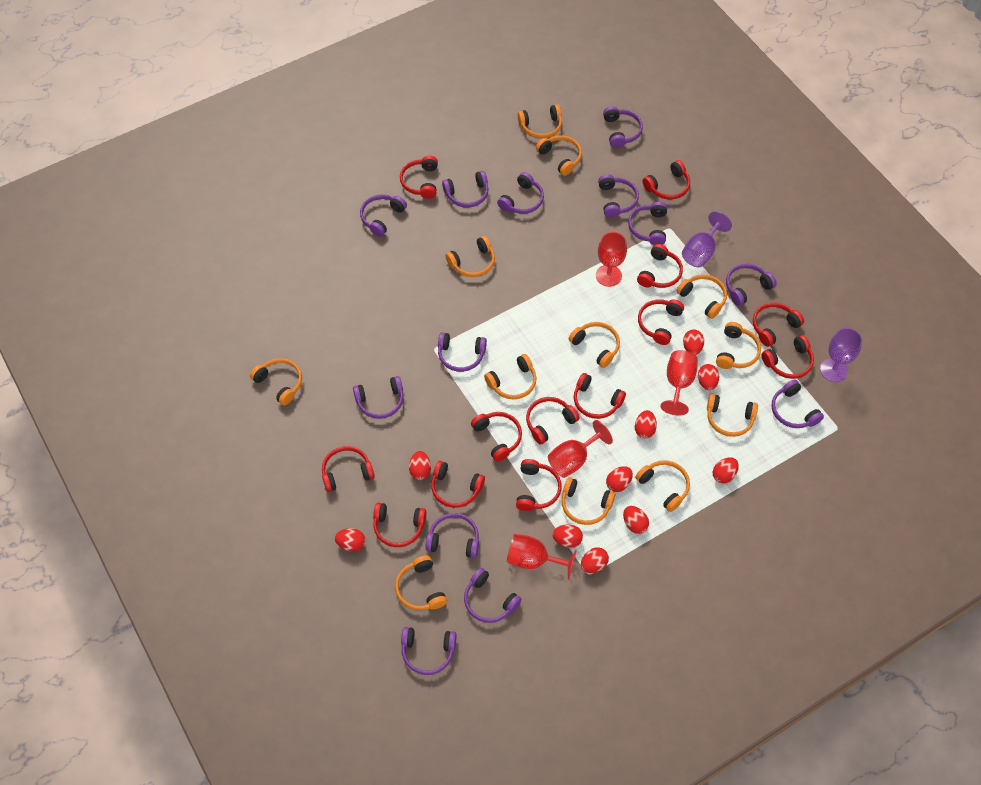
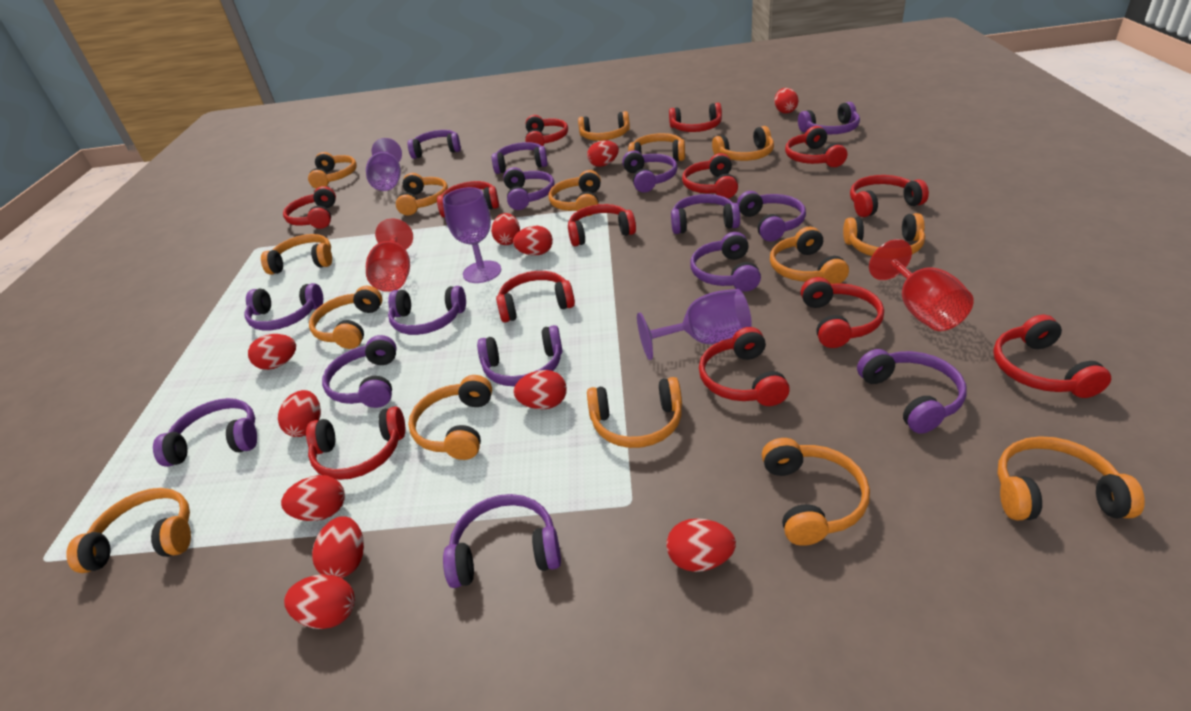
orange headphones: [250,358,302,405] [395,555,447,610] [446,236,495,277] [484,354,537,399] [518,104,562,139] [536,136,582,176] [562,477,615,525] [569,322,620,368] [635,460,690,512] [677,274,727,319] [707,394,758,437] [716,322,761,369] = 12 -> [66,488,191,573] [261,234,332,275] [308,152,357,189] [309,286,383,349] [396,173,448,215] [408,375,492,460] [549,170,601,216] [578,111,630,141] [587,377,682,448] [628,133,685,161] [712,126,774,161] [762,438,870,546] [770,227,849,284] [843,213,925,256] [998,436,1145,520] = 15
purple goblet: [682,211,732,267] [820,328,862,382] = 2 -> [366,138,402,191] [443,187,501,283] [637,289,752,360] = 3
purple headphones: [353,376,403,419] [360,194,407,237] [401,627,457,675] [425,513,479,558] [438,332,487,372] [442,171,489,208] [464,568,522,623] [497,172,544,214] [598,174,639,218] [603,106,643,148] [628,202,667,245] [726,263,777,306] [772,379,824,428] = 13 -> [153,398,257,467] [245,283,323,331] [322,335,397,408] [388,286,466,335] [408,130,461,159] [443,494,561,588] [477,325,563,387] [492,142,548,174] [503,167,554,210] [622,150,678,192] [671,194,740,234] [690,232,761,292] [737,191,806,242] [798,102,860,134] [857,349,967,434] = 15
red egg: [335,528,365,552] [409,451,431,480] [552,524,583,548] [581,547,609,573] [606,466,633,492] [623,506,649,534] [635,410,657,438] [683,330,704,355] [698,364,719,390] [713,458,739,483] = 10 -> [248,334,296,370] [278,390,321,437] [281,475,345,521] [284,574,355,629] [312,516,364,578] [491,213,520,245] [513,226,553,256] [513,370,567,409] [587,140,619,167] [667,518,736,572] [774,88,798,113] = 11
red goblet: [507,534,577,579] [548,420,613,478] [596,232,627,287] [660,350,698,416] = 4 -> [366,219,413,292] [869,239,974,331] = 2

